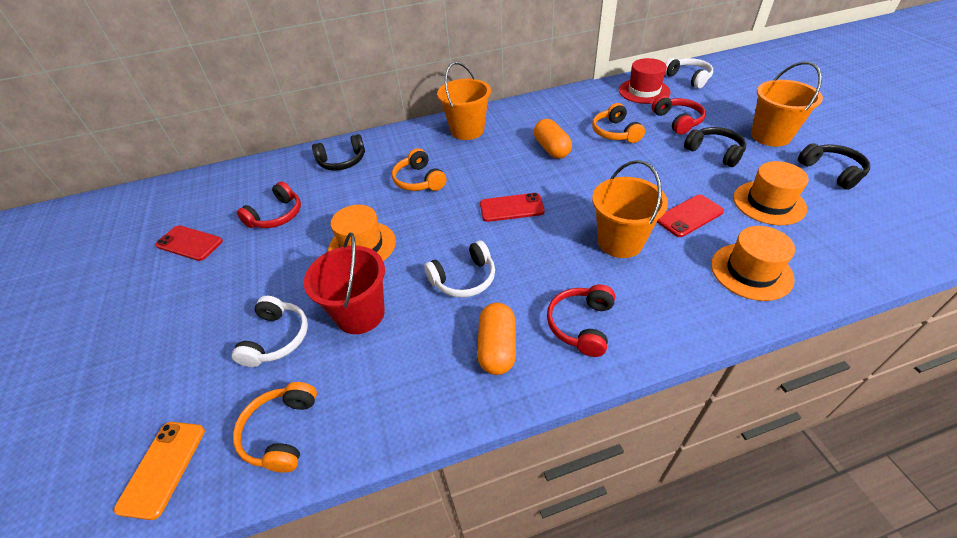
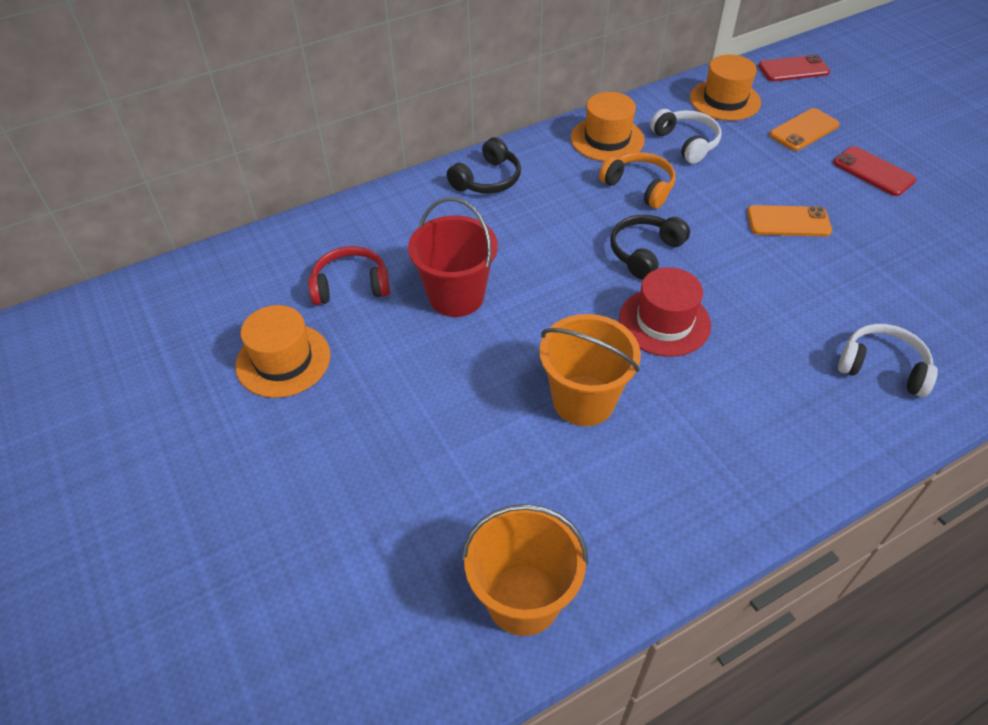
black headphones: [312,134,365,170] [684,127,746,167] [798,143,870,190] = 3 -> [447,137,521,193] [610,215,690,280] = 2
orange bucket: [437,62,491,140] [592,160,668,258] [751,62,823,147] = 3 -> [462,504,588,636] [539,314,641,426] = 2
orange capsule: [477,303,516,375] [534,119,572,159] = 2 -> none = 0
orange headphones: [233,382,317,473] [392,148,446,191] [592,103,645,143] = 3 -> [599,152,676,208] = 1
orange phone: [114,422,205,520] = 1 -> [747,205,832,236] [769,108,840,151] = 2
red headphones: [237,181,301,228] [547,284,615,357] [652,95,706,135] = 3 -> [308,246,390,305] = 1
red phone: [155,225,223,261] [480,193,545,222] [657,195,724,237] = 3 -> [758,54,830,81] [833,146,916,196] = 2
white headphones: [232,296,308,367] [424,241,495,298] [665,58,713,89] = 3 -> [650,109,721,164] [838,324,938,397] = 2

